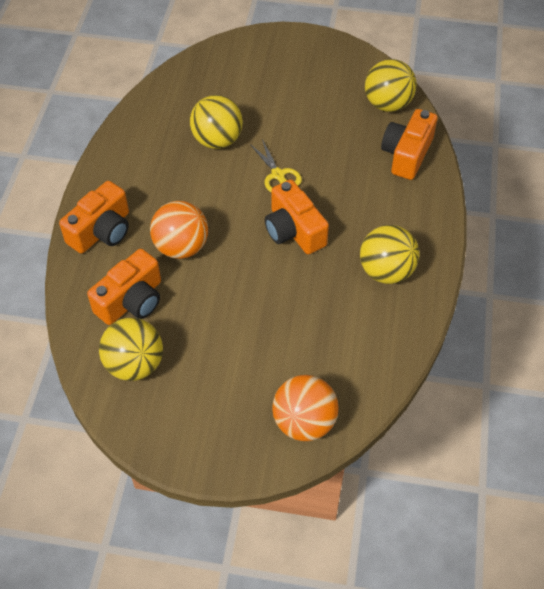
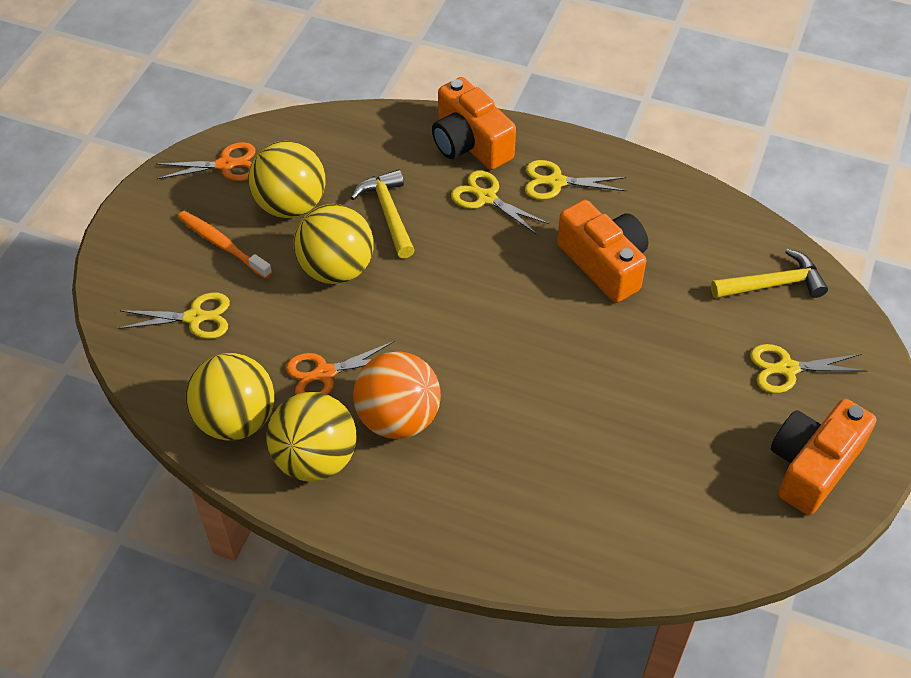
orange ball: [150,201,208,259] [272,375,338,441] = 2 -> [353,351,441,439] = 1
orange camera: [59,181,129,254] [87,249,161,325] [265,179,329,254] [381,109,438,180] = 4 -> [432,77,516,170] [557,200,648,303] [771,399,876,515] = 3
orange scissors: none = 0 -> [156,142,256,181] [286,341,395,395] = 2
orange toothbrush: none = 0 -> [178,211,272,279] = 1
yellow hammer: none = 0 -> [350,169,415,259] [711,249,828,299] = 2
yellow scissors: [250,139,302,192] = 1 -> [118,293,230,339] [451,170,549,235] [525,160,627,200] [750,344,867,393] = 4

